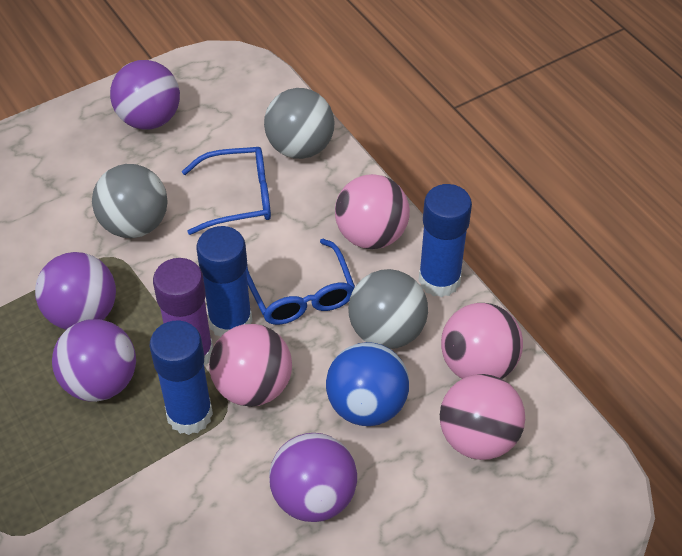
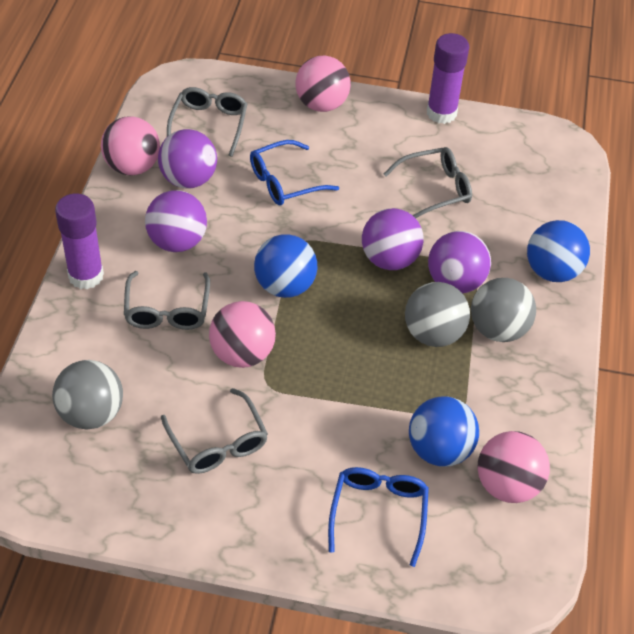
blue ball: [326,342,409,426] = 1 -> [254,234,317,298] [409,396,479,467] [527,220,590,282] = 3
blue glue stick: [149,321,213,435] [196,226,253,337] [418,184,472,298] = 3 -> none = 0
grey glasses: none = 0 -> [124,271,210,330] [161,388,268,474] [167,87,247,157] [384,147,472,218] = 4
purple glue stick: [153,258,213,367] = 1 -> [55,194,104,289] [427,33,469,124] = 2

